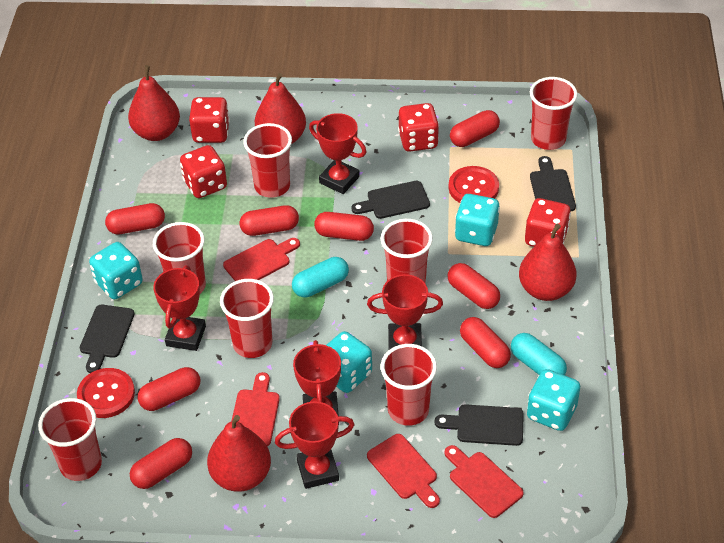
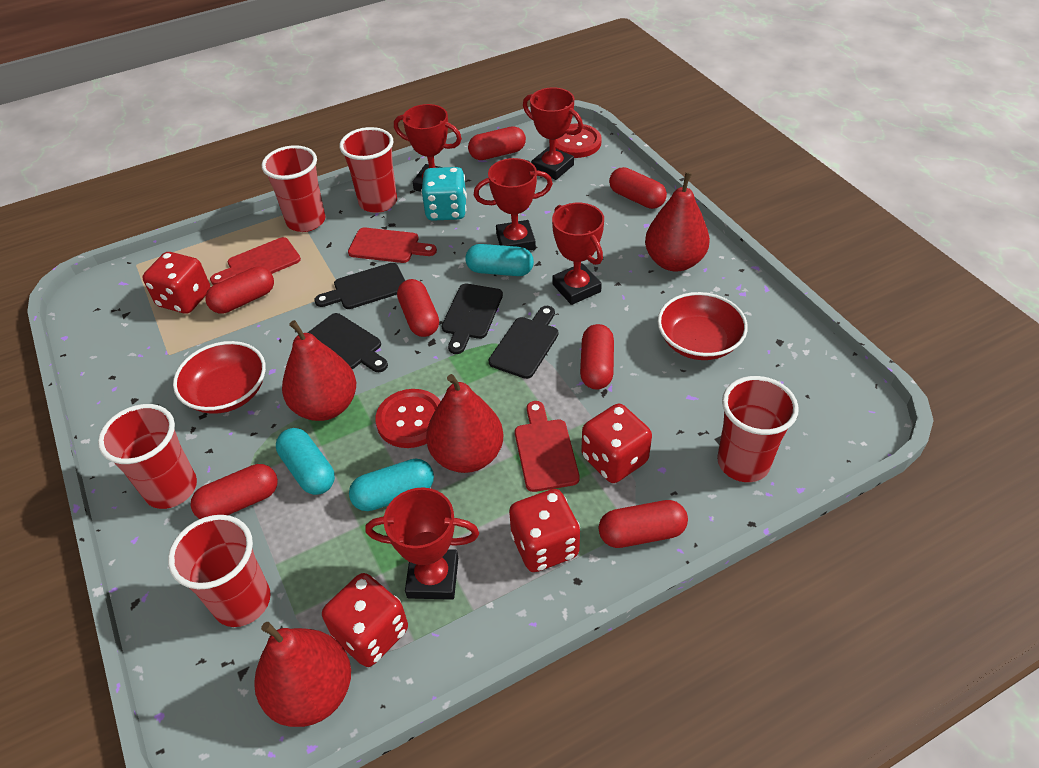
red bowl: none = 0 -> [173,341,266,414] [658,292,748,360] = 2
red capsule: [105,203,165,234] [130,438,192,489] [138,367,200,411] [240,205,299,236] [314,212,374,241] [448,263,500,309] [450,110,500,147] [460,317,511,368] = 8 -> [191,464,278,519] [205,267,274,314] [397,279,439,337] [468,126,526,160] [580,324,614,390] [599,500,688,548] [609,167,667,209] = 7
red cup: [38,398,102,481] [153,222,206,294] [220,279,274,358] [243,123,292,198] [381,219,433,284] [381,344,437,426] [530,77,578,150] = 7 -> [98,404,197,509] [168,515,271,627] [262,145,326,232] [339,127,397,213] [717,376,799,482] = 5
red cutting board: [223,238,300,281] [232,372,280,446] [367,434,440,508] [444,445,524,518] = 4 -> [210,237,301,285] [348,228,437,263] [515,401,580,492] = 3
turquoise capsule: [292,257,349,297] [511,333,567,375] = 2 -> [276,428,335,495] [349,459,434,511] [465,244,534,276] = 3
turquoise dice: [89,242,143,299] [327,331,372,393] [455,194,500,246] [527,369,580,431] = 4 -> [421,167,467,221] = 1

